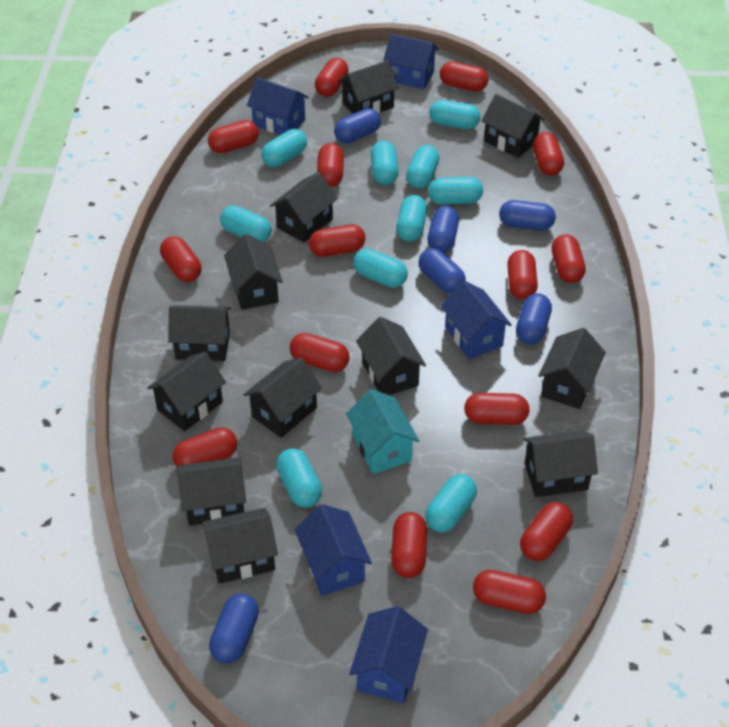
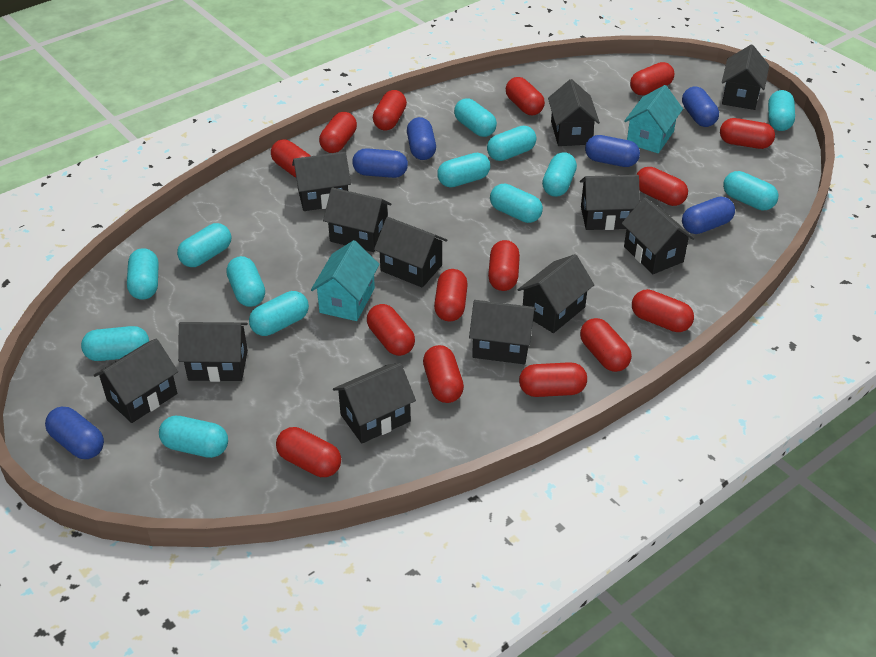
blue house: [247,77,309,135] [294,504,372,596] [349,606,428,703] [383,34,439,89] [441,281,512,359] = 5 -> none = 0
turquoise capsule: [220,205,271,242] [261,129,307,167] [276,449,322,508] [353,248,408,288] [371,141,399,185] [396,195,427,241] [406,145,439,188] [425,474,477,532] [428,177,483,205] [429,100,481,129] = 10 -> [81,326,149,361] [127,248,159,300] [159,416,228,458] [177,223,231,267] [226,256,265,307] [249,291,309,336] [437,153,490,188] [454,98,497,137] [487,126,536,161] [490,184,543,223] [542,152,577,197] [723,171,778,210] [768,90,795,131] = 13
turquoise house: [346,389,419,474] = 1 -> [311,240,380,321] [624,85,683,153] = 2

